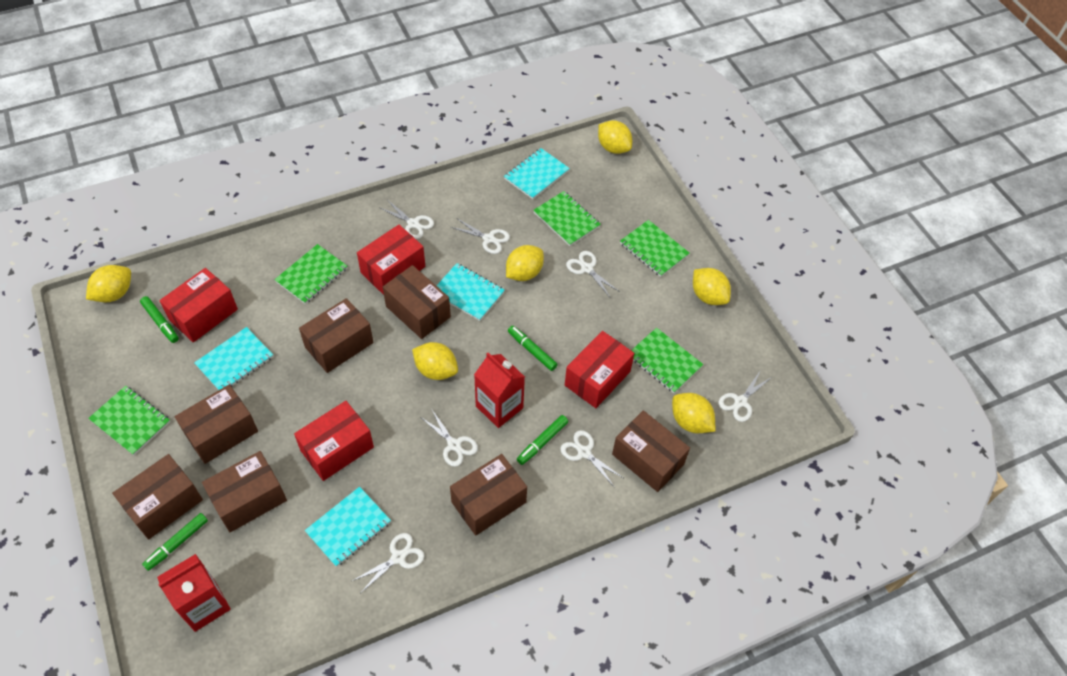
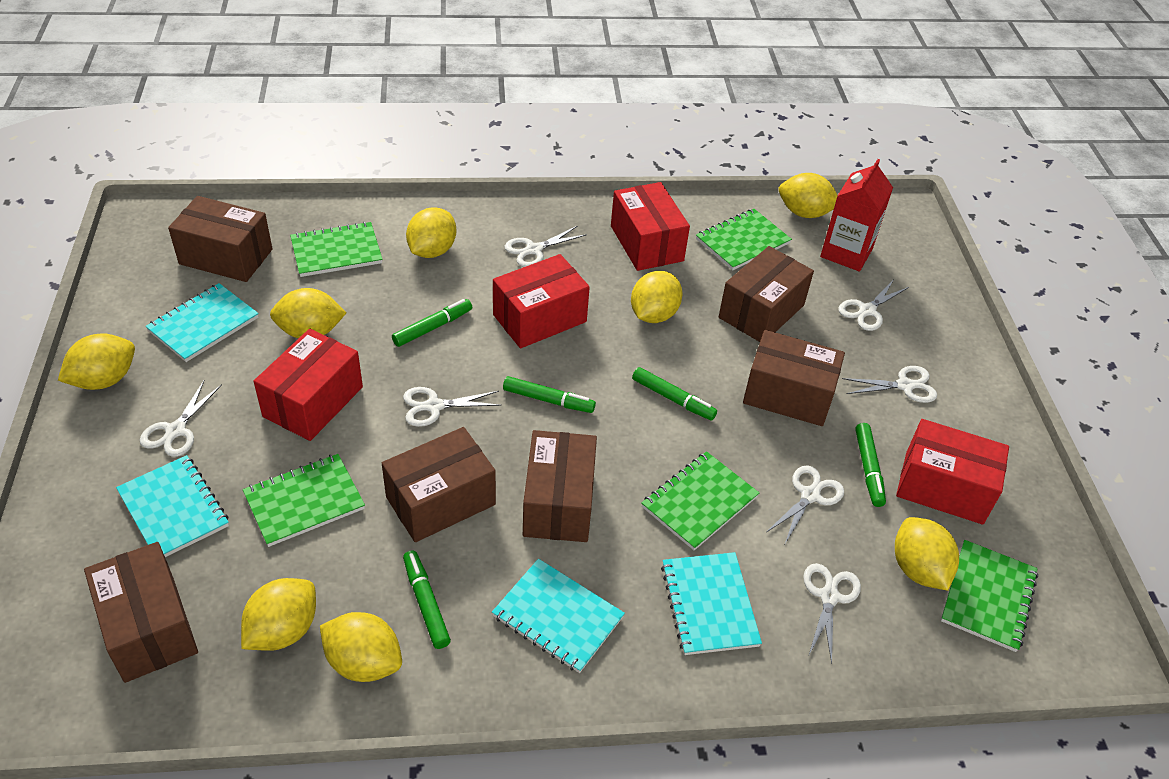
brown box: [112,454,203,539] [175,385,258,464] [202,451,287,532] [299,298,374,373] [383,265,451,339] [450,454,527,536] [612,410,690,492] = 7 -> [84,542,198,683] [168,196,273,282] [382,427,496,542] [523,430,597,542] [719,246,814,342] [743,330,845,426] = 6
green marker: [140,296,179,343] [142,513,208,571] [508,326,558,371] [517,415,568,465] = 4 -> [392,299,472,347] [403,550,451,649] [503,376,596,413] [632,367,717,421] [855,423,886,507] = 5
red carton: [157,554,231,632] [474,353,525,428] = 2 -> [820,159,893,272] = 1
yellow lemon: [86,265,131,302] [412,342,458,380] [506,245,544,281] [598,120,632,154] [672,393,716,433] [693,268,731,305] = 6 -> [58,334,135,390] [241,578,316,651] [270,288,346,339] [320,612,402,682] [406,207,456,258] [631,271,682,323] [779,173,838,218] [895,517,959,591] = 8

